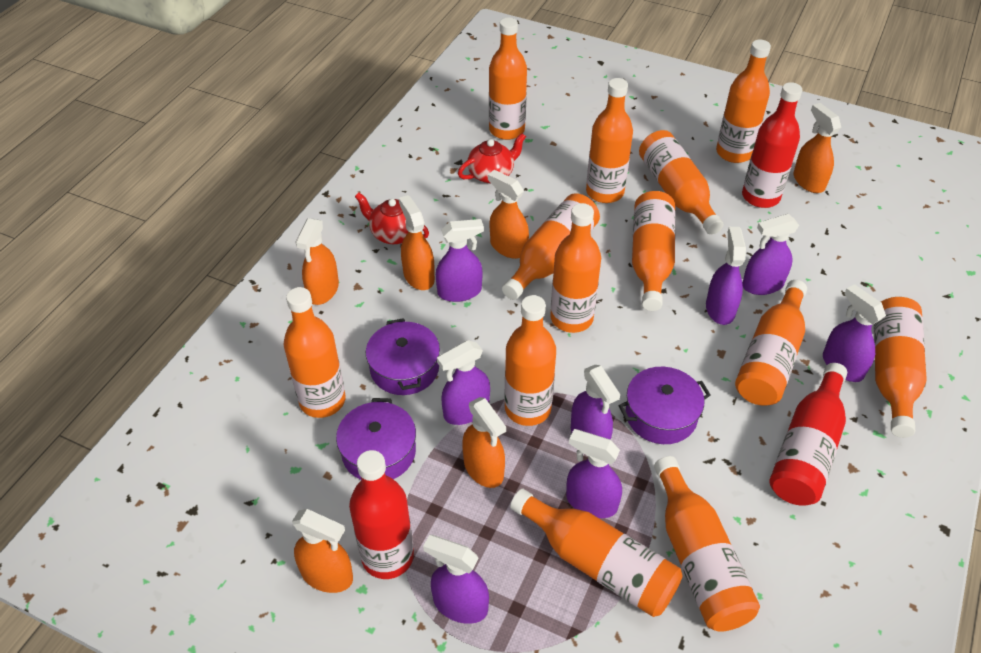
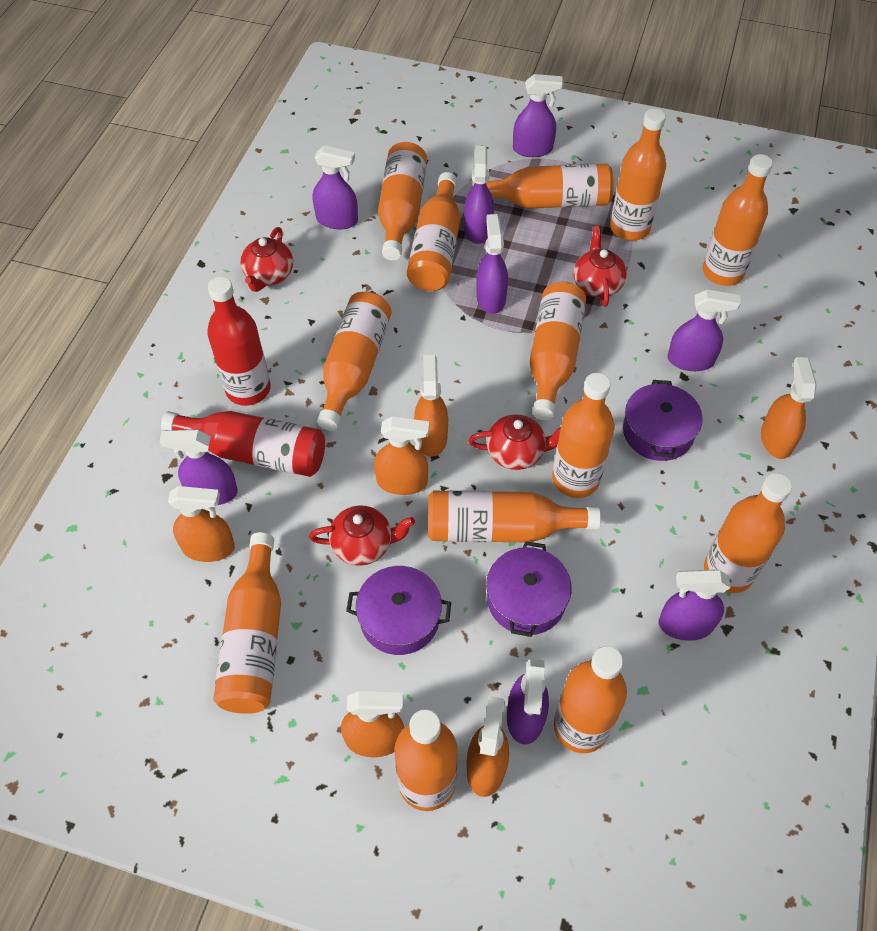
red bottle: [349,450,414,579] [742,82,802,208] [770,363,847,506] = 3 -> [161,411,325,477] [207,277,270,406] = 2
red teapot: [355,193,429,244] [458,133,526,183] = 2 -> [240,227,293,292] [309,506,415,566] [468,414,561,470] [574,226,627,307] = 4

